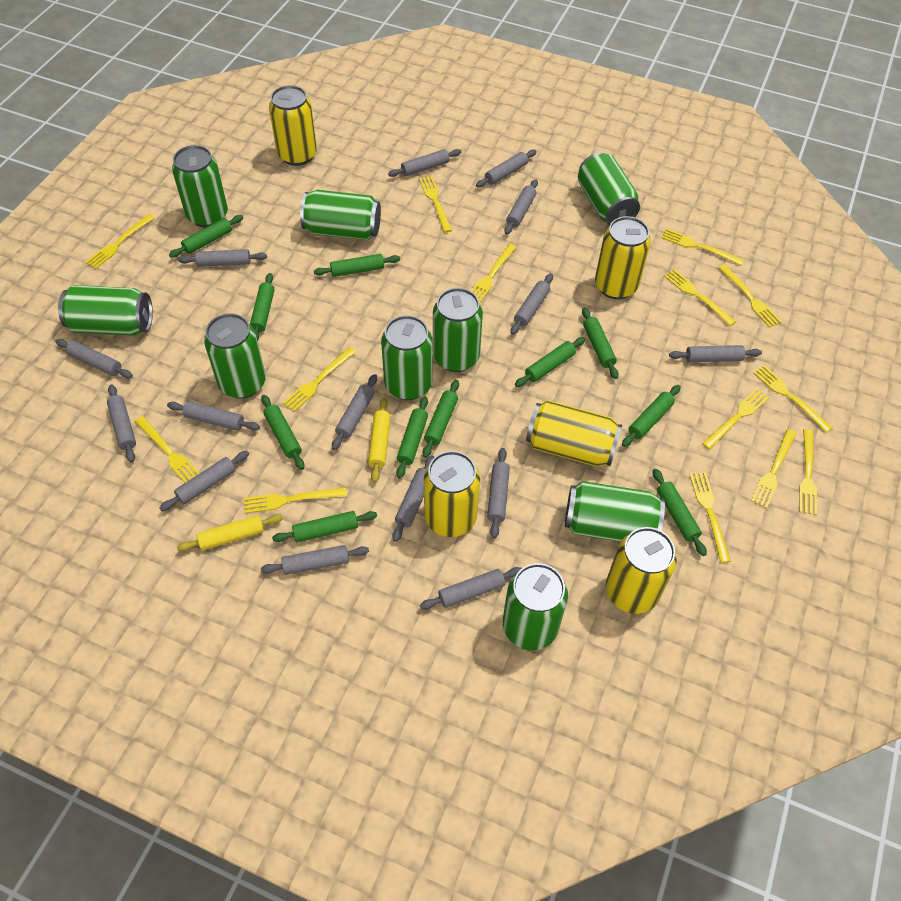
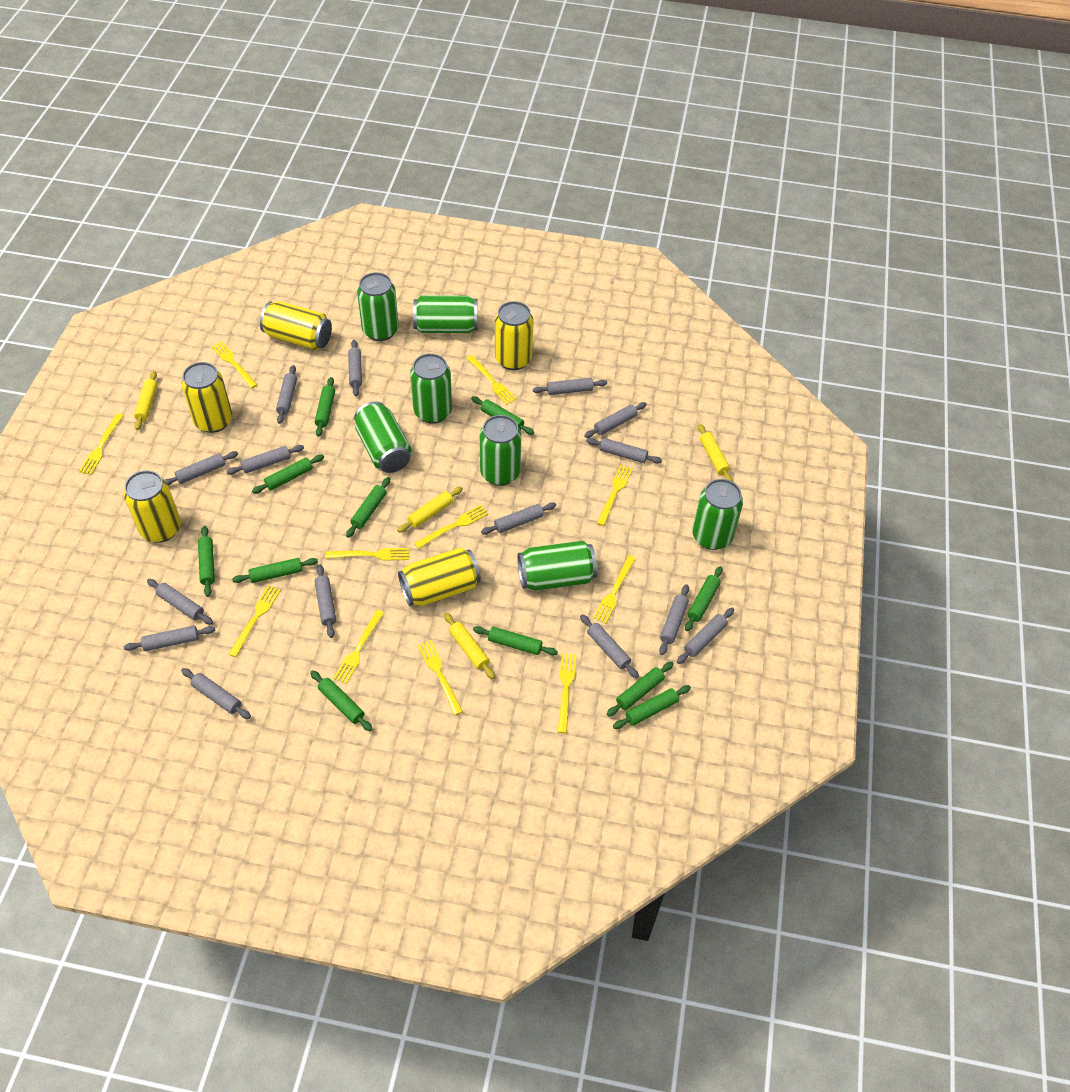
green can: [58,285,153,336] [172,145,228,228] [204,313,266,399] [300,190,381,240] [381,315,432,400] [433,288,483,372] [503,563,568,650] [565,481,665,542] [578,153,640,225] = 9 -> [354,401,412,473] [357,272,399,341] [410,353,452,424] [413,295,478,333] [480,415,521,486] [518,541,597,591] [692,479,743,550] = 7
yellow fork: [85,214,155,269] [135,416,200,483] [244,487,347,513] [283,347,356,412] [419,176,452,233] [472,244,516,304] [661,228,744,265] [664,269,736,326] [689,472,731,563] [702,388,769,450] [718,264,782,328] [751,429,796,508] [753,365,832,433] [799,429,817,515] = 14 -> [79,414,123,475] [211,341,257,388] [229,585,281,657] [325,548,409,561] [333,610,384,684] [414,505,488,549] [418,640,463,715] [466,355,517,405] [558,653,576,733] [593,555,636,624] [597,465,633,526] = 11
yellow rolling pin: [177,514,283,551] [368,398,391,483] = 2 -> [134,371,157,430] [397,487,463,533] [444,613,495,679] [698,424,732,481] = 4

